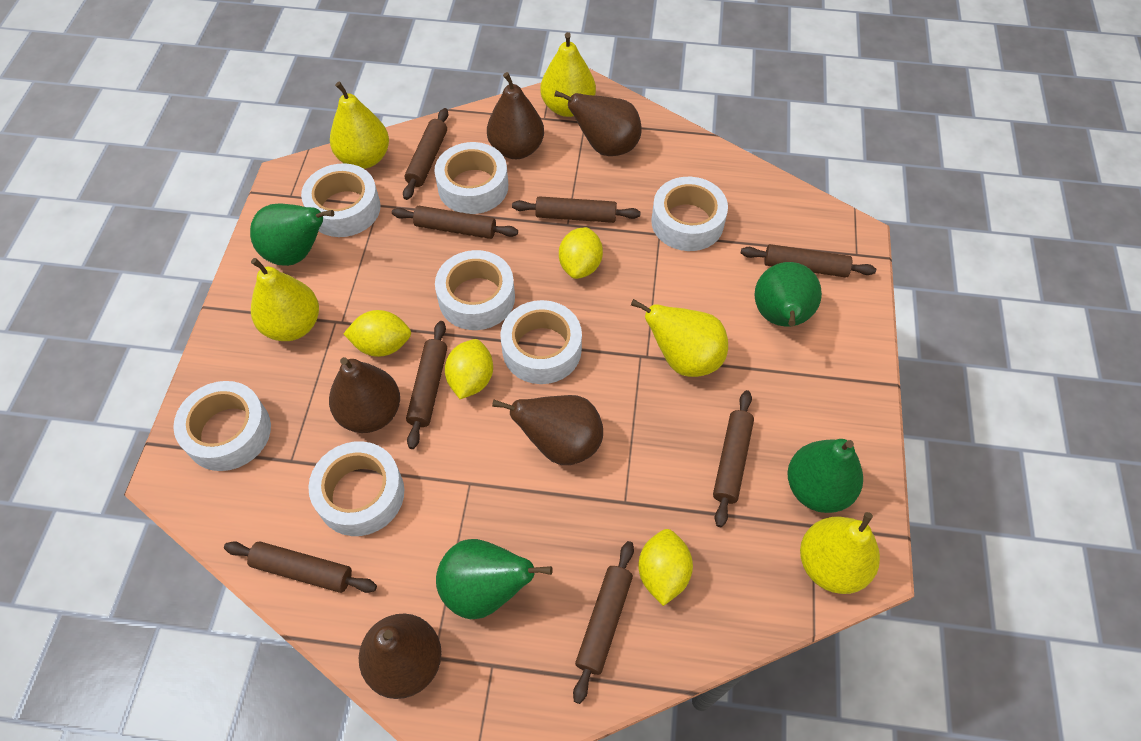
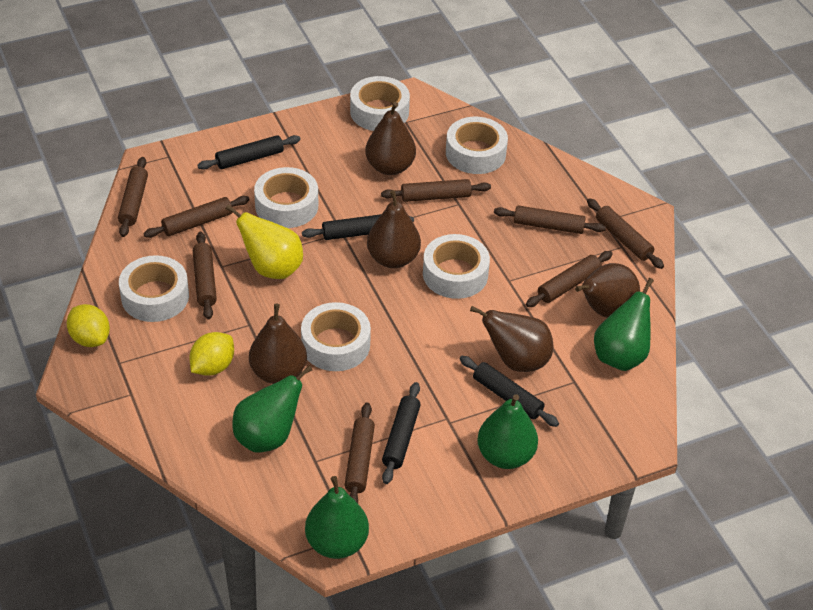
black rolling pin: none = 0 -> [197,135,301,170] [302,214,414,240] [382,382,421,484] [460,356,559,427] = 4
white tape: [173,381,271,471] [301,163,381,237] [308,441,404,536] [434,142,508,214] [435,250,515,330] [501,300,582,384] [651,177,728,251] = 7 -> [119,255,189,322] [254,167,318,228] [301,302,371,371] [350,76,410,131] [423,234,490,299] [446,117,508,174] = 6
yellow lemon: [343,310,411,357] [445,339,493,399] [559,227,603,279] [638,529,693,606] = 4 -> [67,304,110,347] [189,332,234,376] = 2
yellow pear: [251,258,319,341] [330,82,389,169] [540,32,596,117] [631,299,728,377] [800,512,880,594] = 5 -> [226,205,303,279] = 1

